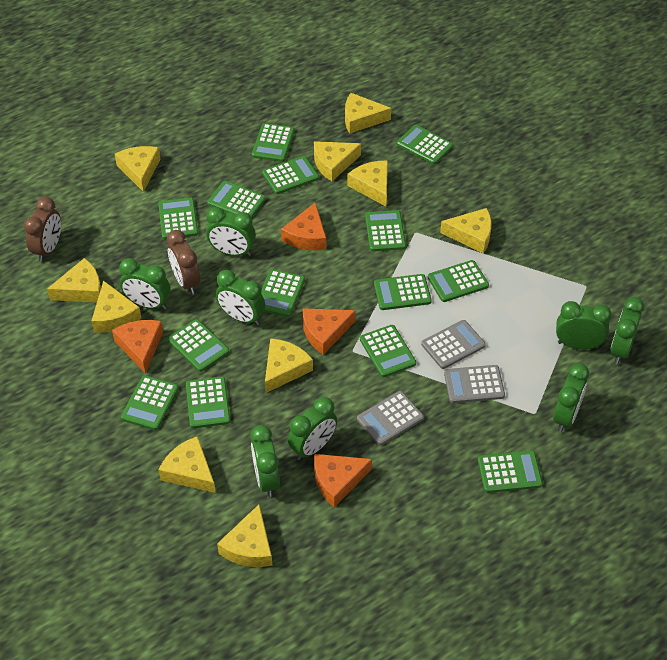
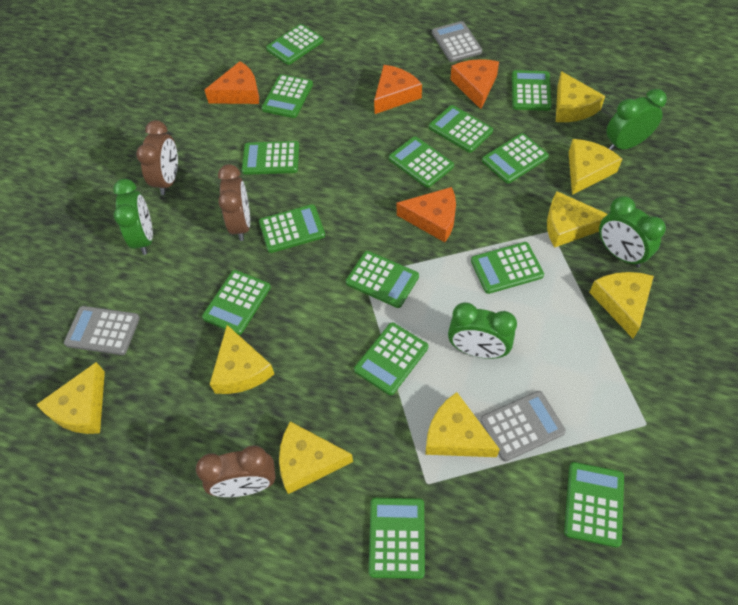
brown clock: [24,197,61,262] [167,230,200,294] = 2 -> [136,120,178,195] [196,445,276,497] [218,164,250,241] = 3
green clock: [119,258,171,310] [206,207,256,256] [216,270,265,325] [250,425,280,497] [288,397,337,460] [553,363,589,432] [556,301,612,349] [610,297,644,364] = 8 -> [113,179,153,255] [448,303,517,359] [599,196,666,268] [606,89,667,151] = 4
yellow cheese: [47,258,101,303] [91,281,142,333] [115,146,160,192] [159,436,216,493] [217,504,273,567] [265,338,313,393] [314,141,361,181] [345,93,391,134] [347,160,388,207] [440,208,492,253] = 10 -> [36,362,105,434] [210,325,274,394] [279,422,353,494] [425,392,500,457] [547,191,607,248] [556,71,605,122] [569,139,622,195] [589,272,654,338] = 8

